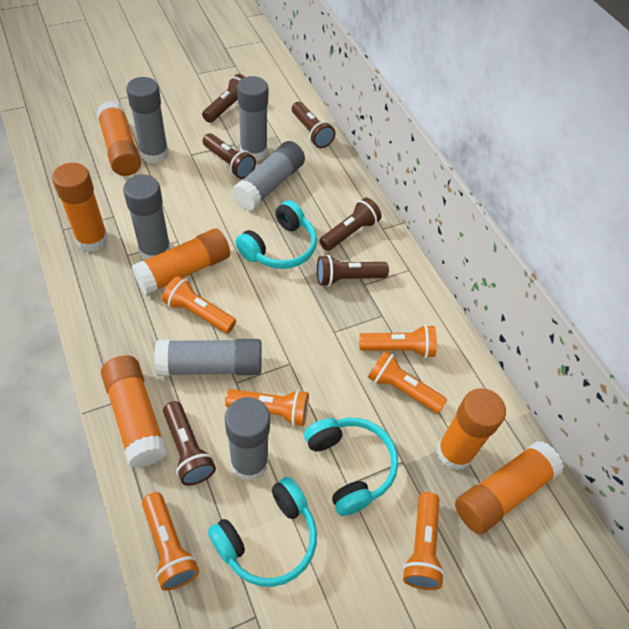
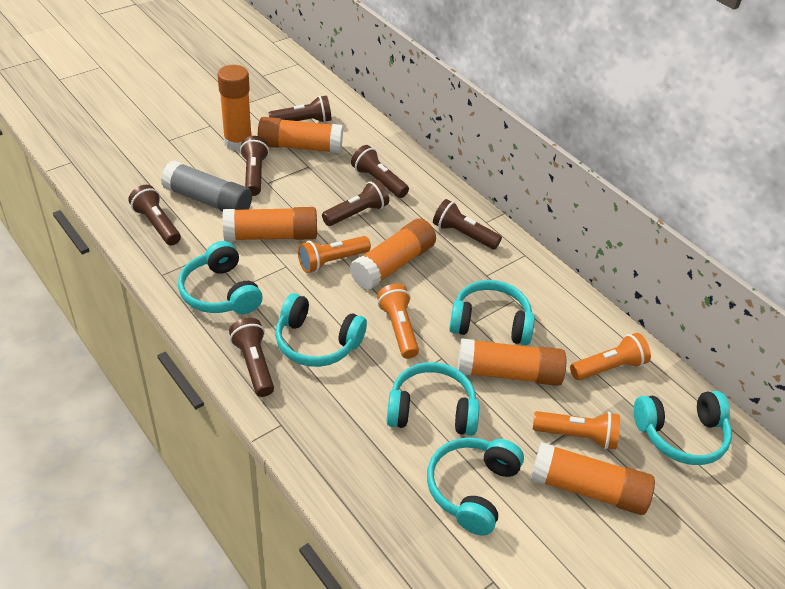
brown flashlight: [163,401,216,485] [202,74,245,123] [203,133,256,179] [292,102,335,148] [317,255,389,287] [319,197,381,251] = 6 -> [128,185,181,245] [229,318,274,397] [240,136,269,196] [269,96,332,123] [322,180,389,226] [351,145,409,198] [433,199,502,250] = 7
grey glue stick: [123,175,171,260] [126,77,169,164] [154,339,262,376] [225,397,270,481] [232,141,305,211] [237,76,268,161] = 6 -> [161,160,252,212] = 1
orange flashlight: [142,492,199,591] [162,276,236,333] [225,389,309,426] [359,325,437,358] [368,351,447,413] [402,492,445,590] = 6 -> [298,236,371,273] [377,284,419,359] [533,411,620,450] [570,333,651,380] = 4
turquoise headphones: [208,477,317,587] [235,200,317,269] [304,418,398,516] = 3 -> [178,241,262,314] [275,293,367,367] [386,362,479,436] [427,437,524,536] [449,280,535,345] [634,391,732,465] = 6

